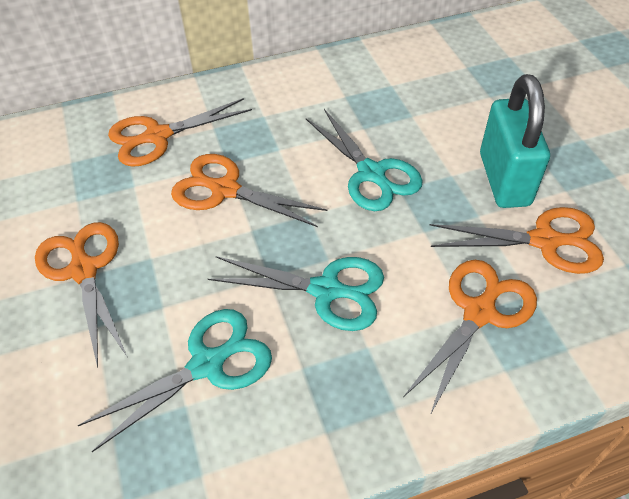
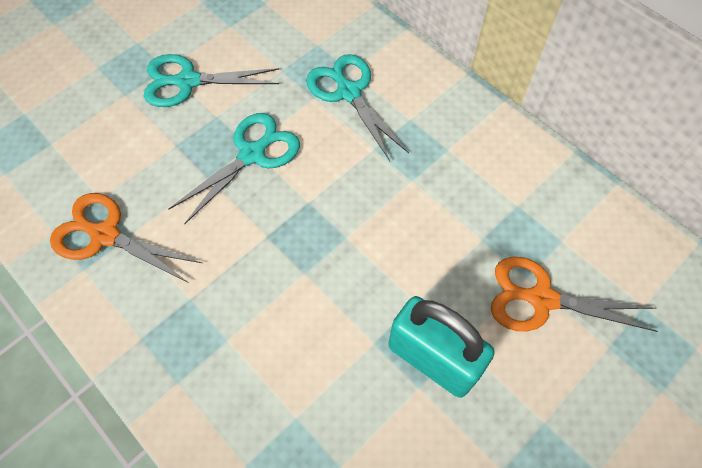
orange scissors: [35,222,128,368] [108,98,252,167] [171,154,328,227] [403,260,537,415] [430,207,604,274] = 5 -> [50,193,202,283] [491,257,658,332] = 2

